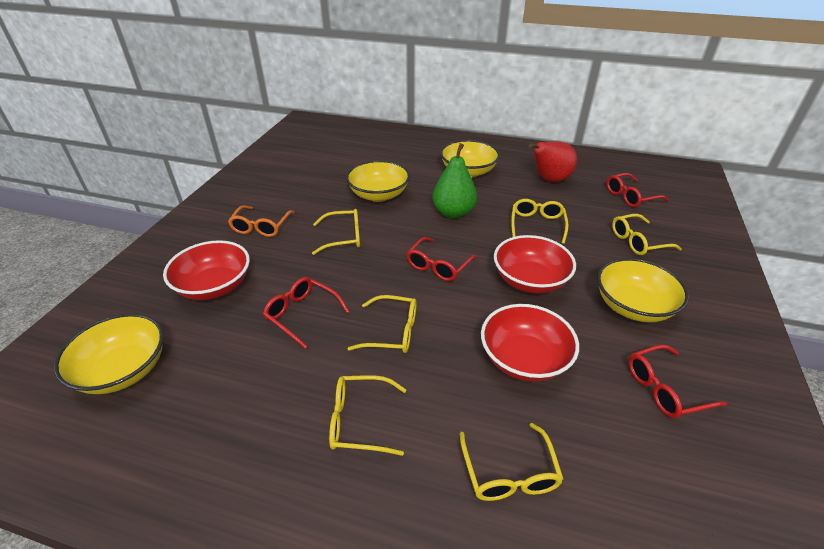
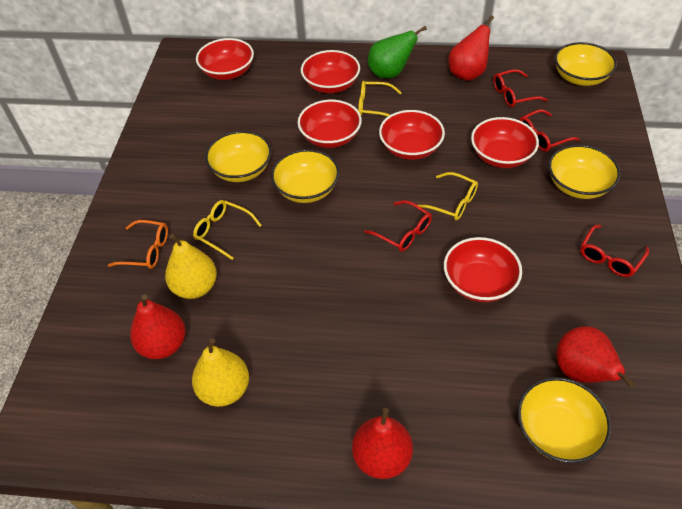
red bowl: [163,240,250,300] [481,304,579,382] [494,235,576,294] = 3 -> [196,38,254,80] [298,100,362,148] [301,50,360,93] [379,110,445,160] [444,237,522,302] [471,117,539,168] = 6
red pear: [529,142,577,182] = 1 -> [130,294,185,359] [352,408,413,479] [449,16,494,81] [556,326,635,387] = 4
yellow bowl: [54,313,164,394] [346,160,410,202] [440,140,500,178] [597,258,689,322] = 4 -> [205,131,272,182] [271,149,339,203] [517,377,611,463] [548,145,620,199] [555,42,617,86] = 5
yellow glasses: [312,209,360,255] [329,375,406,456] [347,295,416,353] [460,423,563,501] [511,199,569,244] [612,214,682,255] = 6 -> [193,200,262,260] [358,81,402,117] [418,172,478,220] = 3
yellow pear: none = 0 -> [165,234,217,299] [192,338,249,407] = 2

